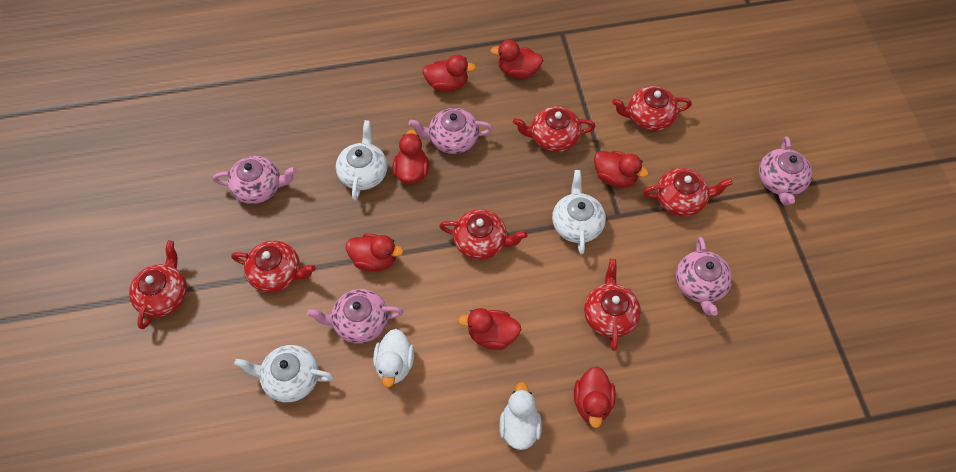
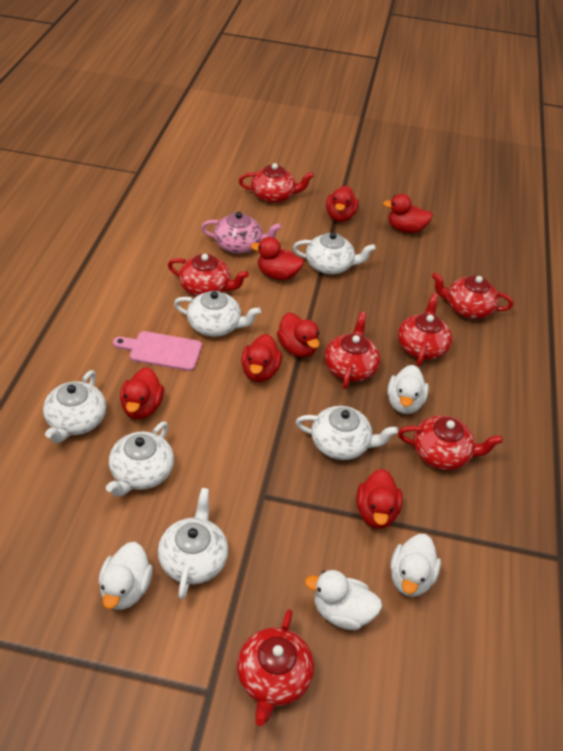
pink cutting board: none = 0 -> [113,331,202,371] = 1
pink teapot: [213,156,297,204] [307,289,403,344] [409,108,493,154] [676,237,732,316] [759,136,812,205] = 5 -> [201,212,282,254] = 1
white duck: [373,329,414,388] [499,382,542,450] = 2 -> [99,542,153,610] [305,570,382,630] [387,365,429,414] [390,534,441,597] = 4
white teapot: [234,345,334,403] [336,120,388,201] [552,170,606,254] = 3 -> [43,370,106,443] [106,421,174,497] [158,488,228,600] [174,291,261,337] [293,232,376,274] [296,406,398,460] = 6

